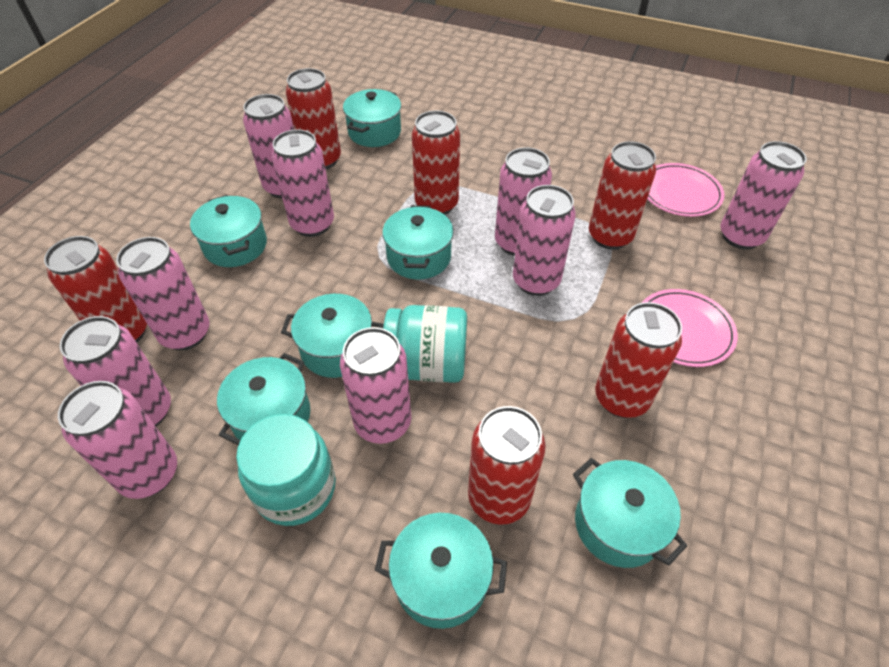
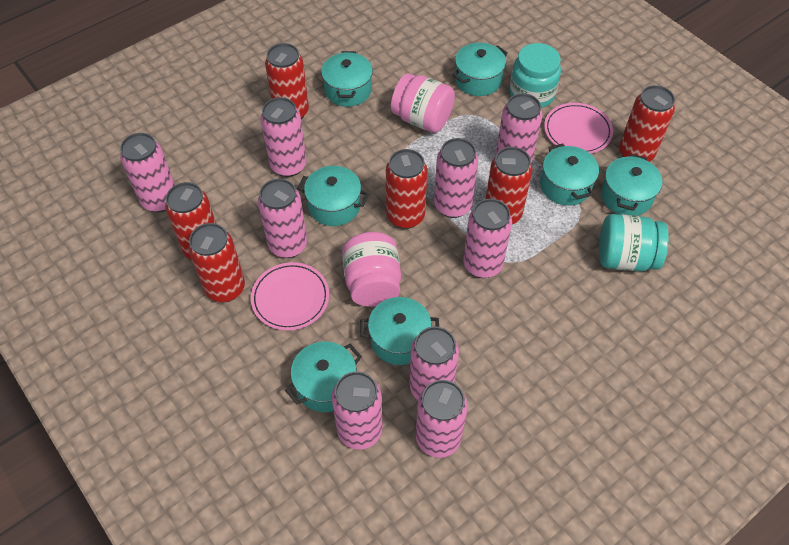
pink jar: none = 0 -> [342,232,401,307] [391,73,455,133] = 2

